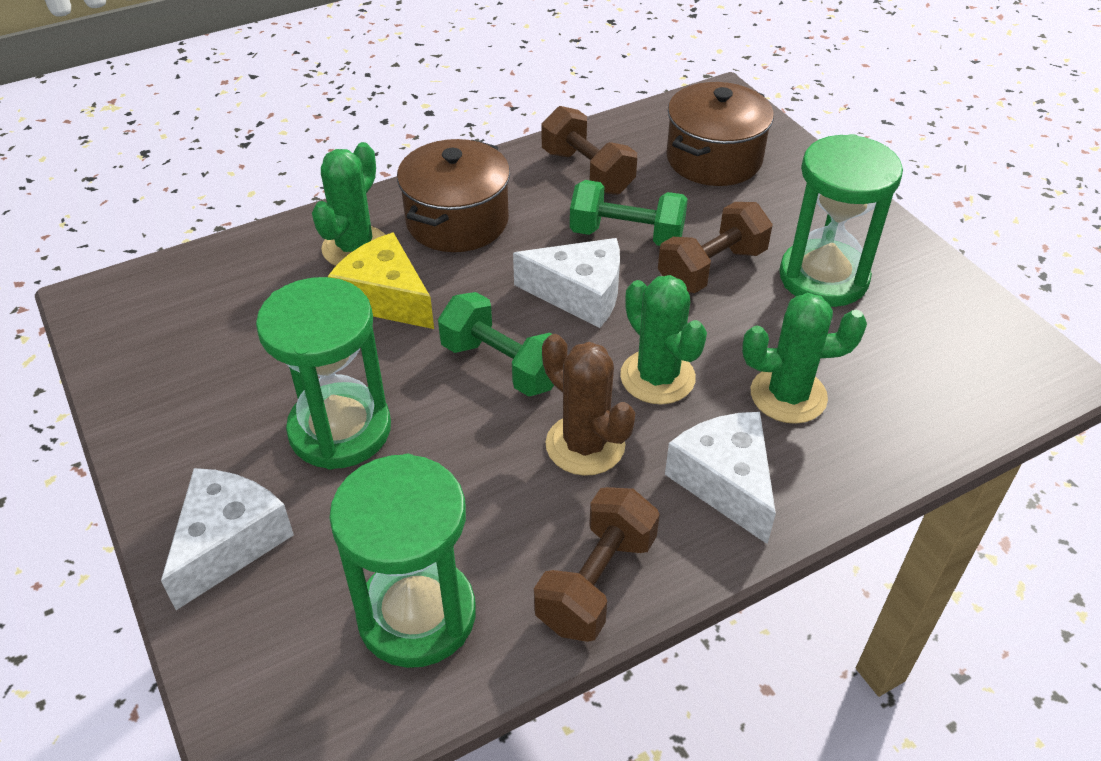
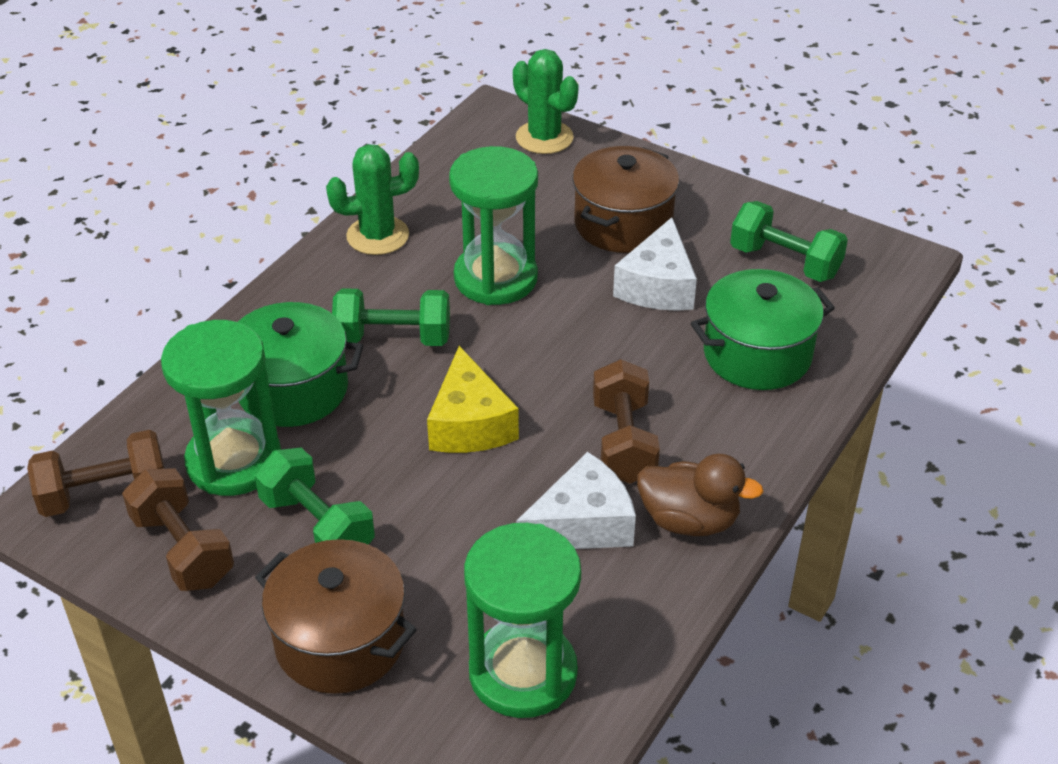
brown cactus: [542,334,635,476] = 1 -> none = 0
brown duck: none = 0 -> [637,454,764,536] = 1
green cactus: [312,142,385,266] [620,275,707,404] [742,293,867,424] = 3 -> [326,144,419,255] [513,49,579,154] = 2
green dumbbell: [438,292,554,397] [570,180,688,246] = 2 -> [255,448,375,545] [332,288,450,346] [730,201,848,282] = 3
green pot: none = 0 -> [238,302,364,427] [691,269,835,390] = 2
white cheese: [161,468,294,610] [513,238,620,328] [665,412,776,544] = 3 -> [516,452,636,549] [613,217,697,311] = 2

